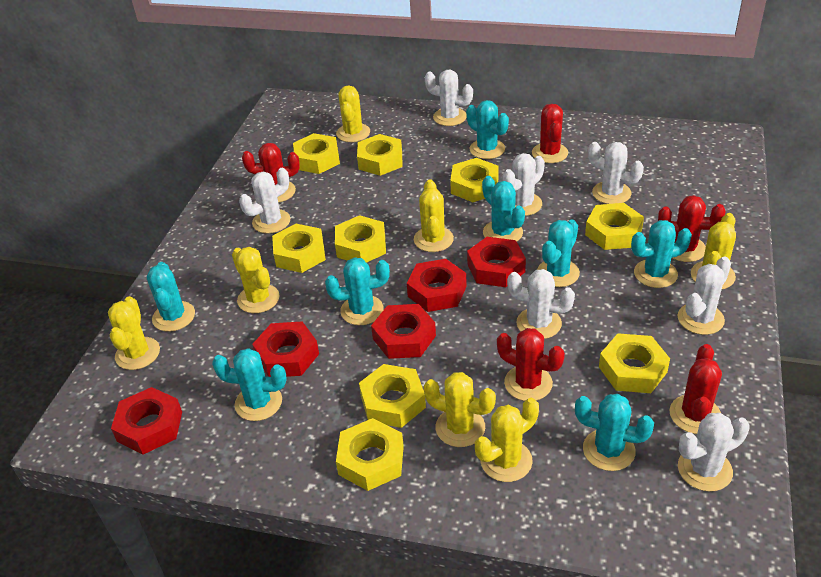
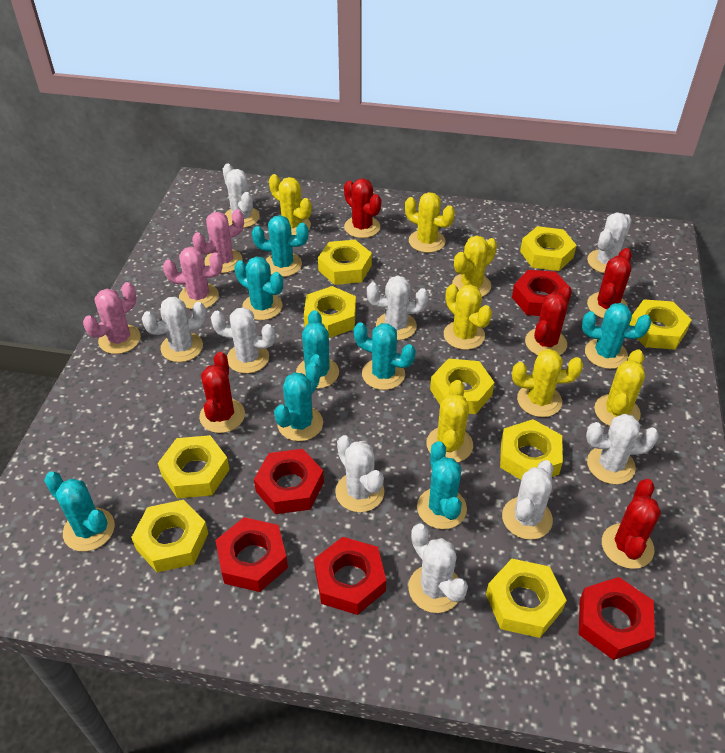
pink cactus: none = 0 -> [83,282,141,354] [163,246,223,309] [192,209,244,273] = 3
white cactus: [239,168,290,234] [425,70,473,126] [503,153,545,216] [507,269,575,339] [588,142,644,204] [677,256,731,335] [678,413,750,492] = 7 -> [142,297,206,362] [211,307,275,374] [223,164,260,228] [335,435,384,512] [367,275,429,340] [408,524,468,613] [502,460,554,540] [586,414,659,485] [587,212,632,273] = 9

